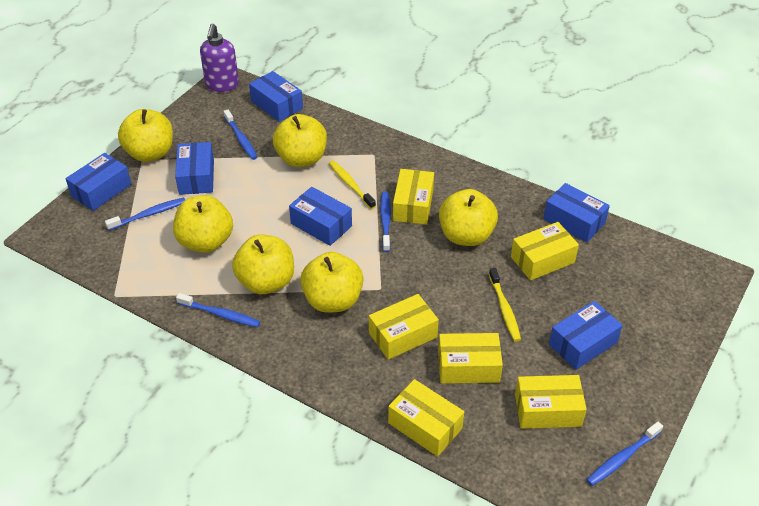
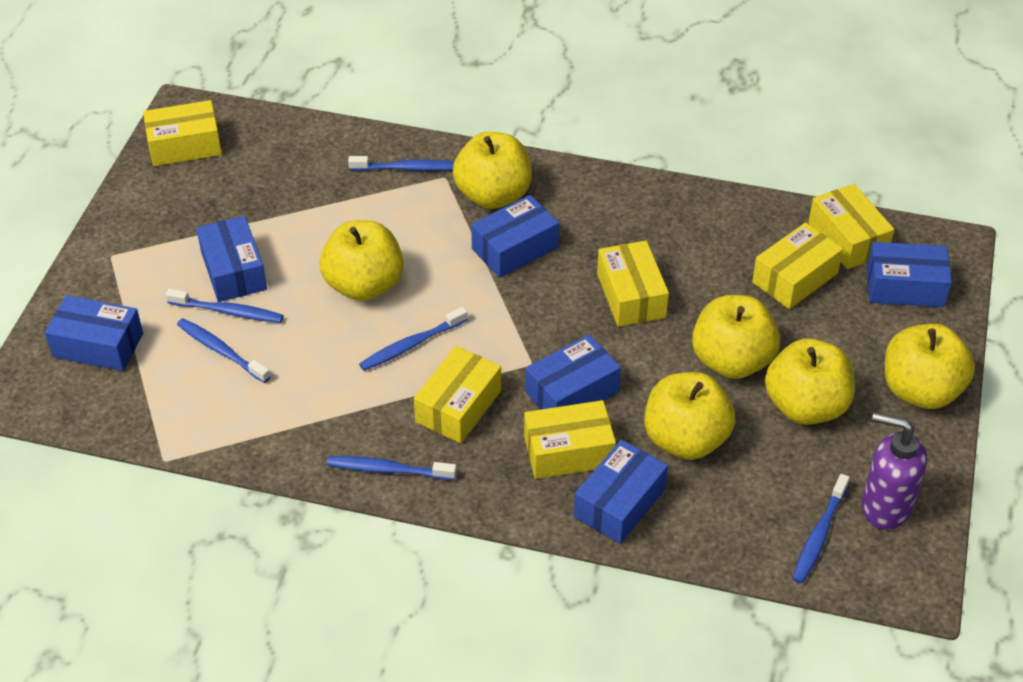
blue toothbrush: [105,197,185,230] [176,293,260,327] [223,110,257,160] [380,191,391,252] [587,422,663,486] = 5 -> [166,289,284,323] [177,318,271,383] [327,456,457,480] [348,156,454,171] [359,307,468,371] [792,474,850,584] = 6
yellow toothbrush: [329,161,376,209] [489,268,521,342] = 2 -> none = 0

